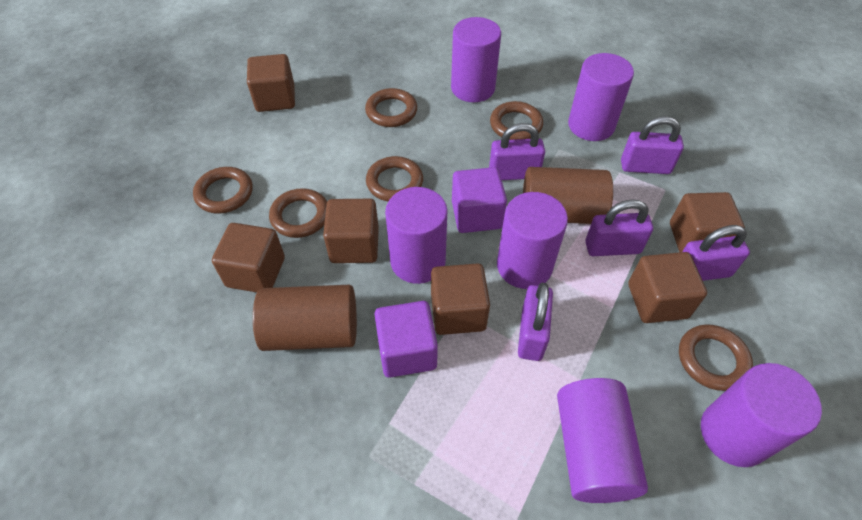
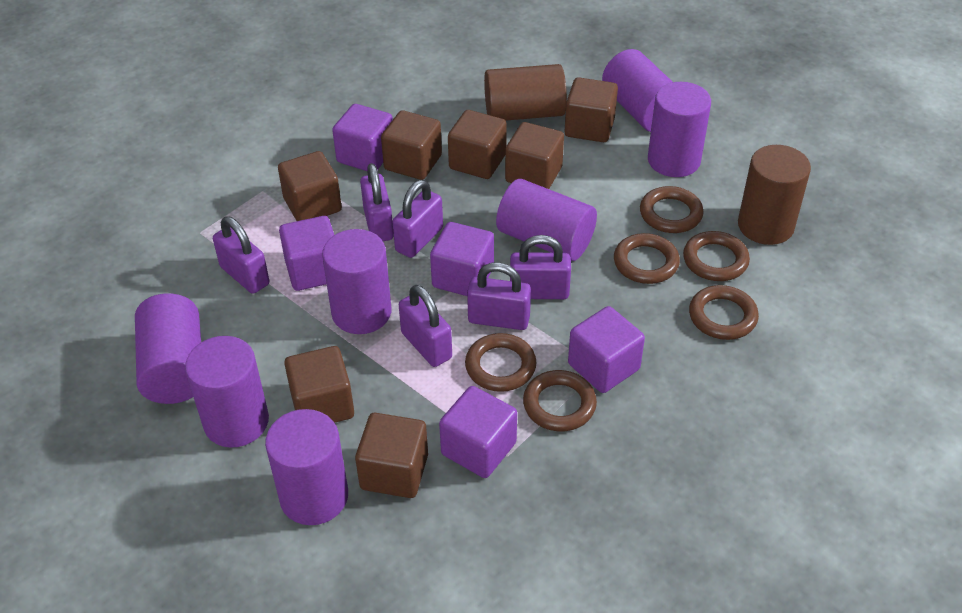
brown cube: [212,223,285,293] [247,54,295,112] [323,199,379,263] [431,263,490,335] [628,252,707,323] [670,192,745,252] = 6 -> [278,151,342,221] [284,346,354,423] [355,413,428,498] [381,110,442,180] [448,110,507,179] [505,122,564,189] [564,77,618,142] = 7
purple cube: [374,301,438,378] [452,167,507,233] = 2 -> [279,216,334,291] [332,104,393,171] [430,222,494,296] [439,386,517,478] [568,306,645,393] = 5
purple cylinder: [385,187,448,284] [451,17,501,102] [497,192,568,289] [557,378,648,503] [568,53,634,141] [701,363,822,467] = 6 -> [135,293,201,404] [185,336,269,448] [265,409,348,525] [322,229,391,334] [496,179,597,261] [602,49,672,132] [648,82,711,177] = 7
purple padlock: [489,123,545,180] [518,283,553,361] [585,199,653,256] [621,116,684,174] [682,225,750,281] = 5 -> [213,216,269,294] [360,163,394,241] [393,180,443,258] [399,285,452,367] [467,262,531,330] [510,235,571,299] = 6

